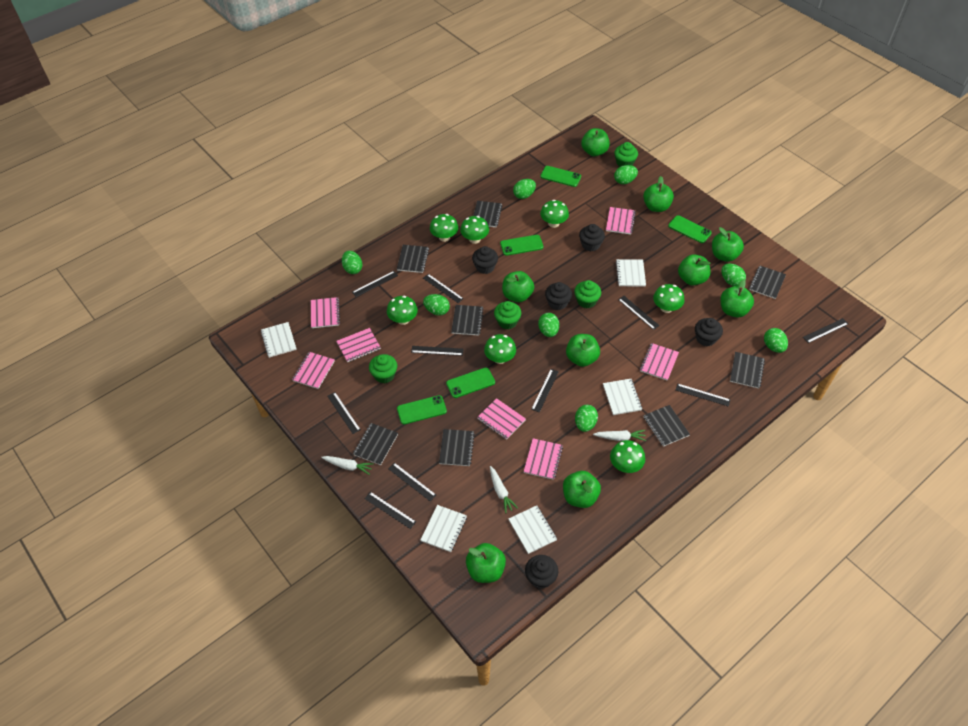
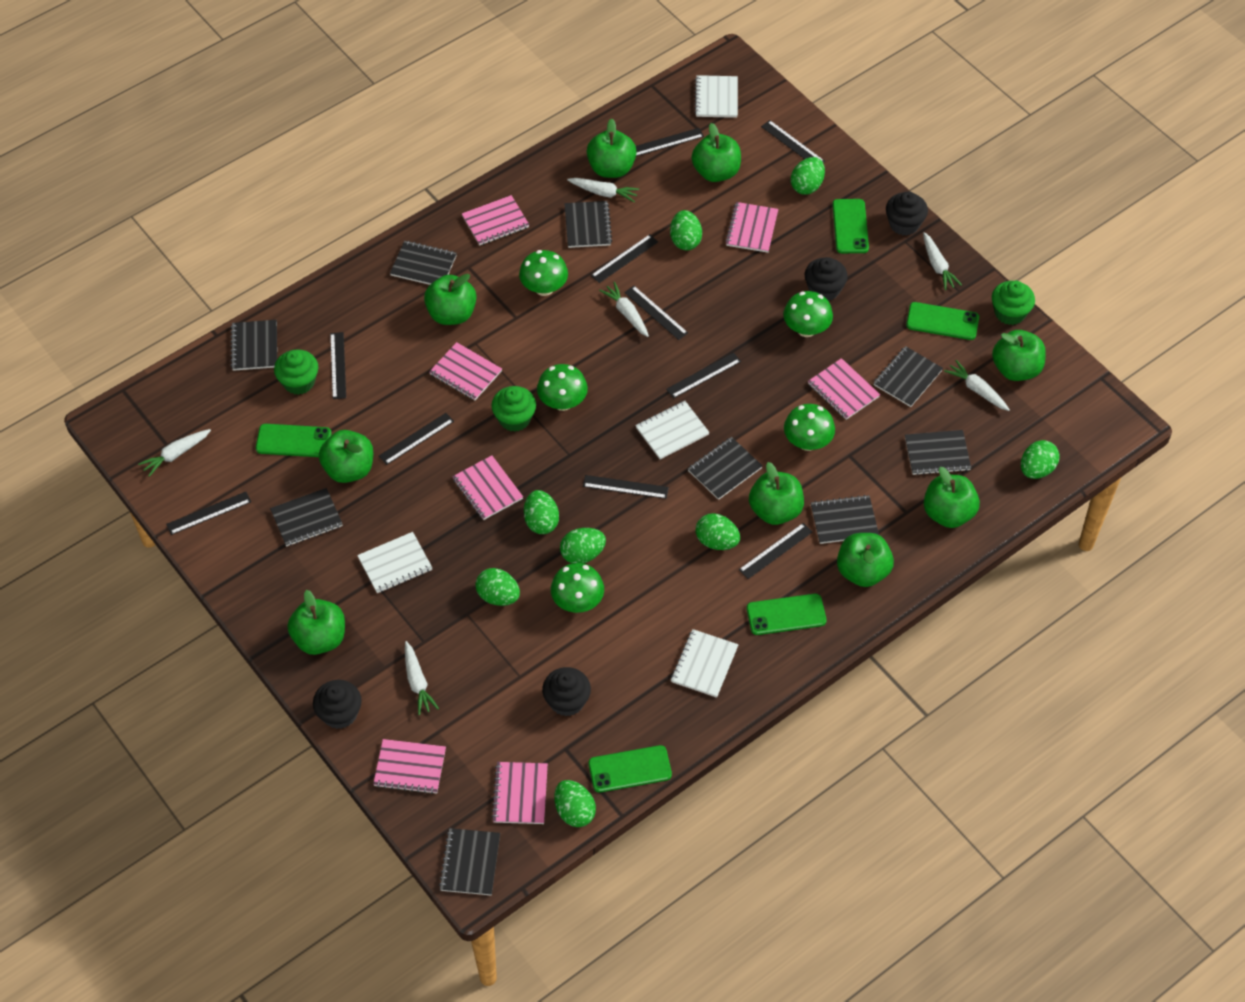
black cupcake: [472,246,498,274] [525,555,558,589] [545,282,572,310] [579,224,605,251] [695,318,723,346] = 5 -> [313,680,362,729] [542,667,591,717] [805,257,848,301] [886,191,928,236] = 4
black notebook: [353,423,398,465] [397,245,429,273] [439,429,475,466] [451,305,484,336] [473,201,502,227] [643,405,690,447] [730,352,765,388] [749,266,786,299] = 8 -> [230,320,277,371] [270,488,343,547] [390,241,457,285] [439,828,500,895] [565,201,612,248] [688,437,762,500] [811,495,879,544] [874,346,943,407] [905,430,971,475] = 9
green cupcake: [369,354,397,383] [494,301,521,329] [574,280,601,308] [614,142,638,167] = 4 -> [274,349,318,395] [491,386,536,432] [992,281,1035,325] = 3
green mushroom: [387,296,418,325] [430,214,458,242] [460,216,489,244] [484,334,516,364] [540,200,569,228] [610,440,645,473] [653,284,684,313] = 7 -> [519,250,568,296] [537,364,588,411] [551,563,604,613] [783,291,833,337] [784,404,835,451] = 5
white carrot: [321,456,374,475] [490,466,518,513] [593,430,646,441] = 3 -> [138,429,211,477] [405,641,439,715] [567,178,639,202] [599,282,649,337] [923,232,962,290] [944,360,1010,411] = 6
white notebook: [261,322,297,358] [421,505,467,552] [508,505,557,554] [603,379,642,415] [616,259,646,287] = 5 -> [357,532,432,593] [636,401,710,459] [671,629,738,698] [695,75,738,118] = 4

